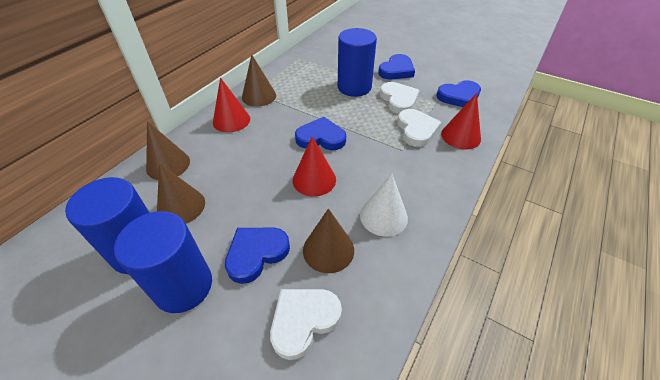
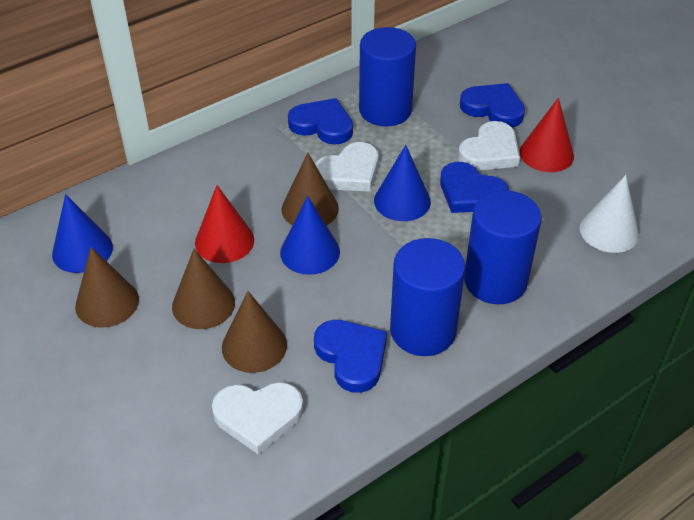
blue cone: none = 0 -> [52,194,113,273] [280,196,340,275] [374,145,431,221] = 3
red cone: [213,78,250,133] [293,136,336,197] [441,93,481,150] = 3 -> [195,185,254,263] [520,98,574,172] = 2

